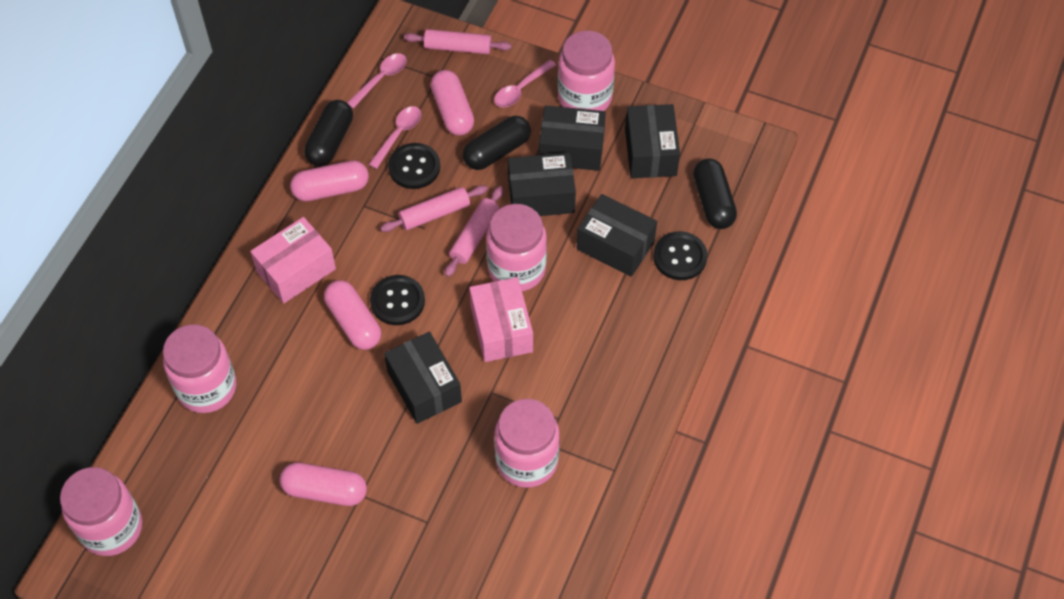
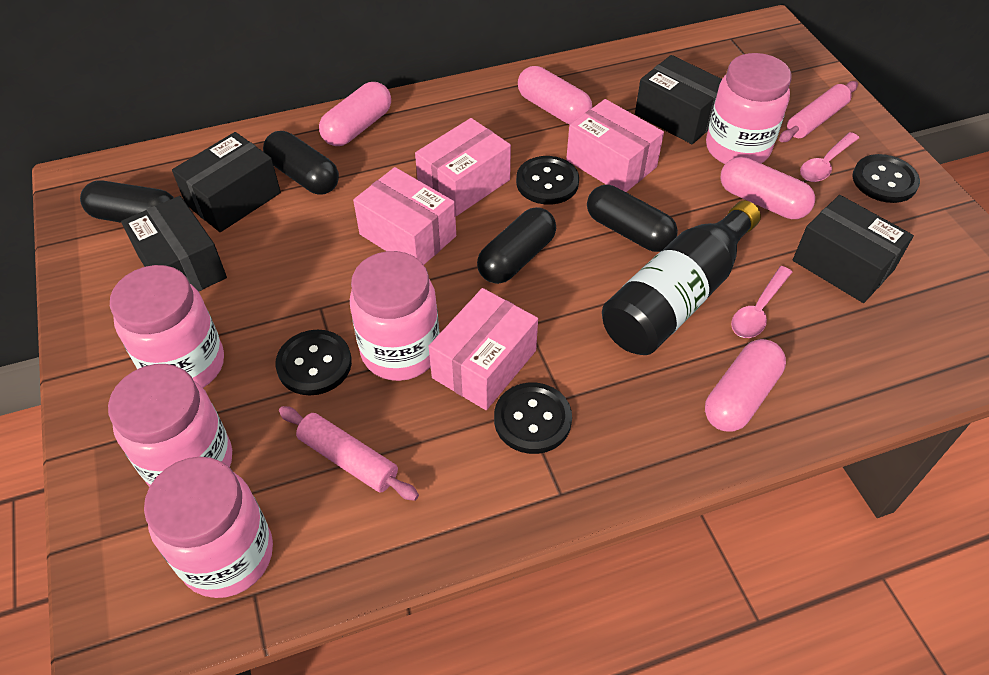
black bottle: none = 0 -> [602,201,761,355] = 1
black box: [384,332,462,424] [508,153,576,216] [539,105,606,171] [577,194,657,277] [625,104,680,178] = 5 -> [121,196,227,292] [172,132,281,232] [635,55,722,144] [793,195,914,303] = 4
black button: [370,275,425,325] [388,143,440,189] [653,231,707,280] = 3 -> [275,330,352,395] [494,382,572,454] [516,156,579,205] [852,154,920,203] = 4
black capsule: [304,100,353,167] [463,116,531,170] [693,158,737,229] = 3 -> [80,180,174,223] [263,131,339,195] [477,207,556,284] [587,185,678,252] = 4
pink box: [250,217,336,303] [469,277,533,362] = 2 -> [353,167,456,265] [415,118,511,216] [429,288,538,410] [566,99,664,192] = 4
pink rolling pin: [380,185,488,232] [404,29,512,54] [445,186,503,277] = 3 -> [279,406,419,501] [779,81,858,142] = 2
pink spoon: [347,53,407,109] [368,106,421,169] [494,60,556,107] = 3 -> [731,266,792,338] [800,132,859,182] = 2

